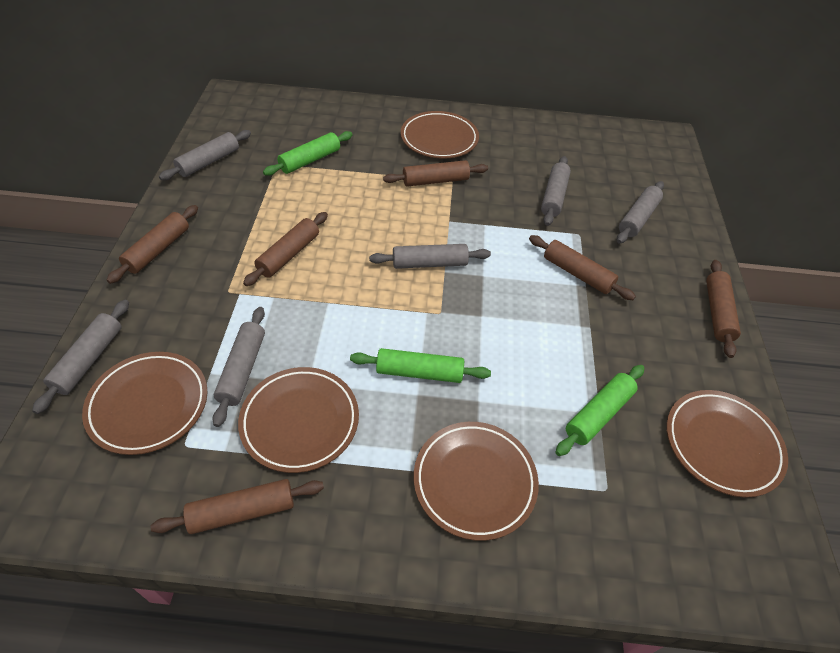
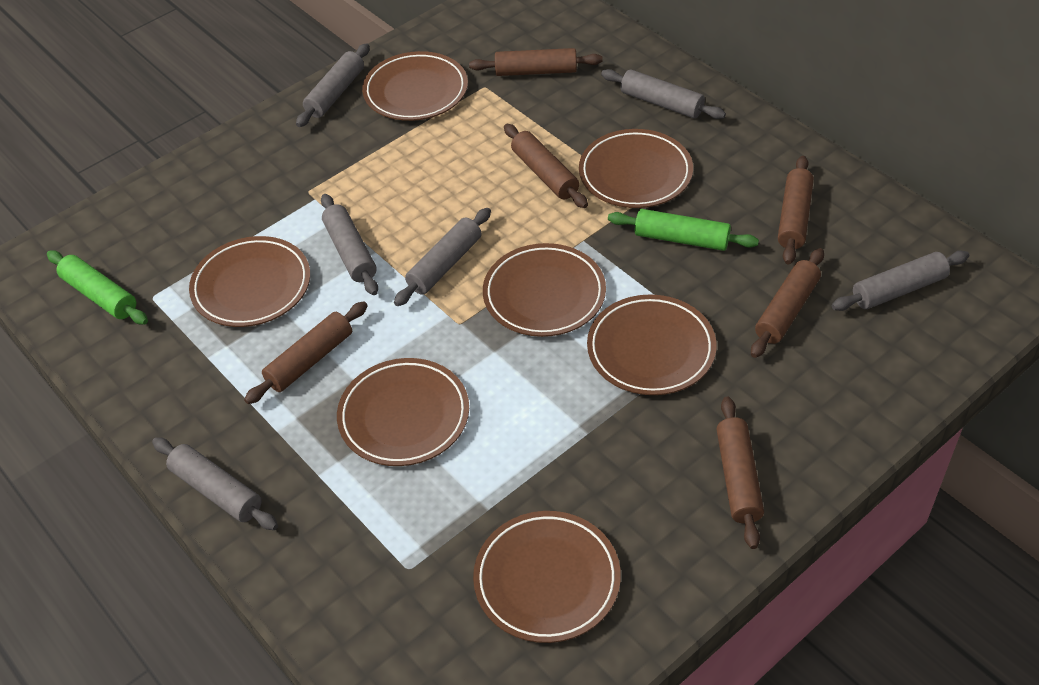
brown plate: [82,352,208,455] [238,367,359,473] [401,111,479,159] [414,422,539,541] [667,390,788,498] = 5 -> [189,236,310,327] [337,358,469,466] [362,51,468,121] [473,511,621,643] [483,243,606,337] [579,129,693,208] [587,294,717,395] = 7
green rolling pin: [263,131,353,176] [350,348,491,383] [556,365,644,456] = 3 -> [47,250,148,325] [608,209,759,251] = 2

